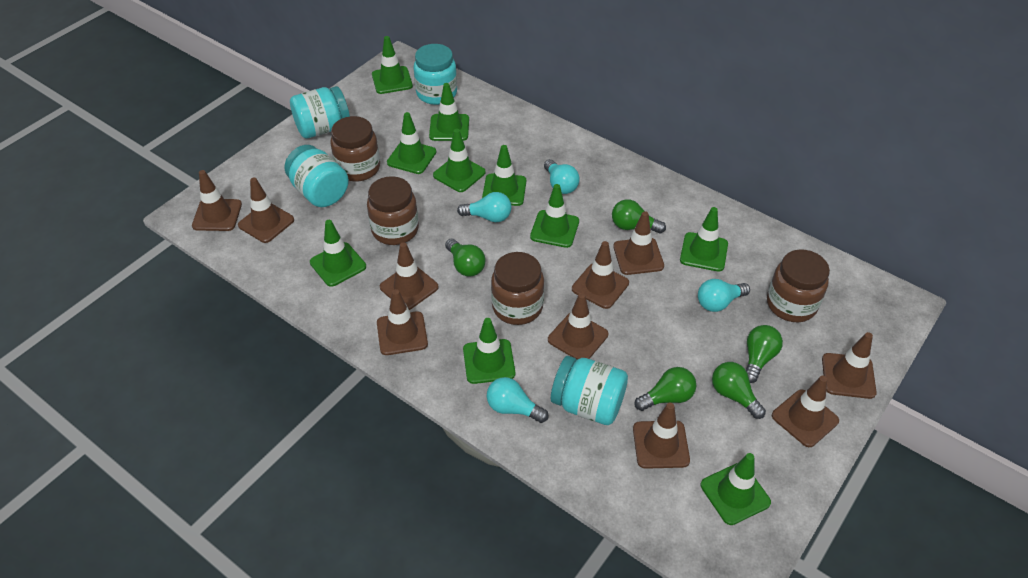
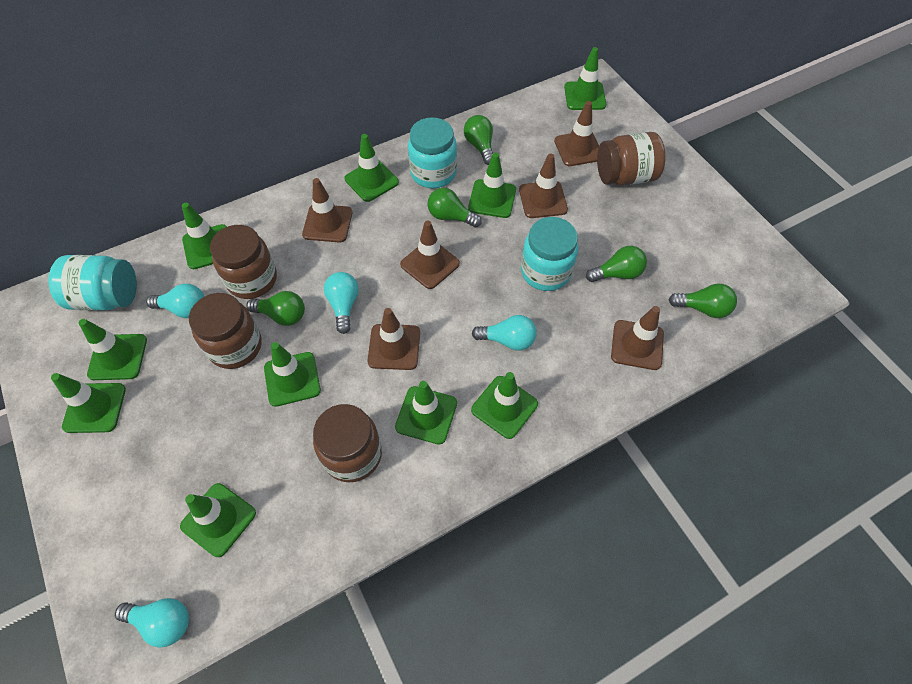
brown traffic cone: [192,170,242,231] [238,178,294,243] [377,289,428,355] [380,242,439,310] [548,293,608,360] [572,241,629,309] [613,211,664,275] [633,403,690,469] [772,376,839,447] [822,332,877,399] = 10 -> [302,178,352,242] [367,308,420,370] [400,221,460,289] [519,154,568,218] [554,101,599,166] [611,306,664,370] = 6
turquoise jar: [284,145,349,207] [290,86,350,138] [414,44,457,105] [551,356,628,425] = 4 -> [48,255,137,311] [408,117,457,188] [521,217,578,291] = 3

